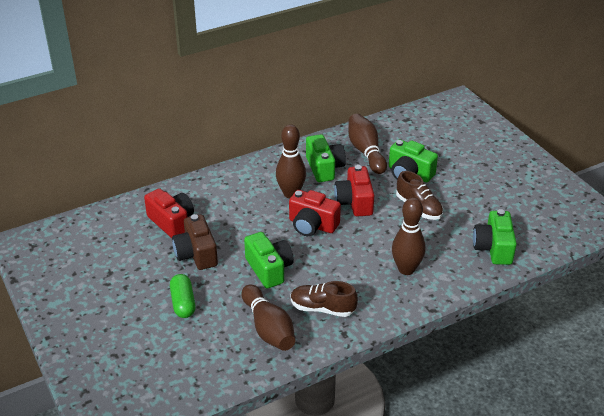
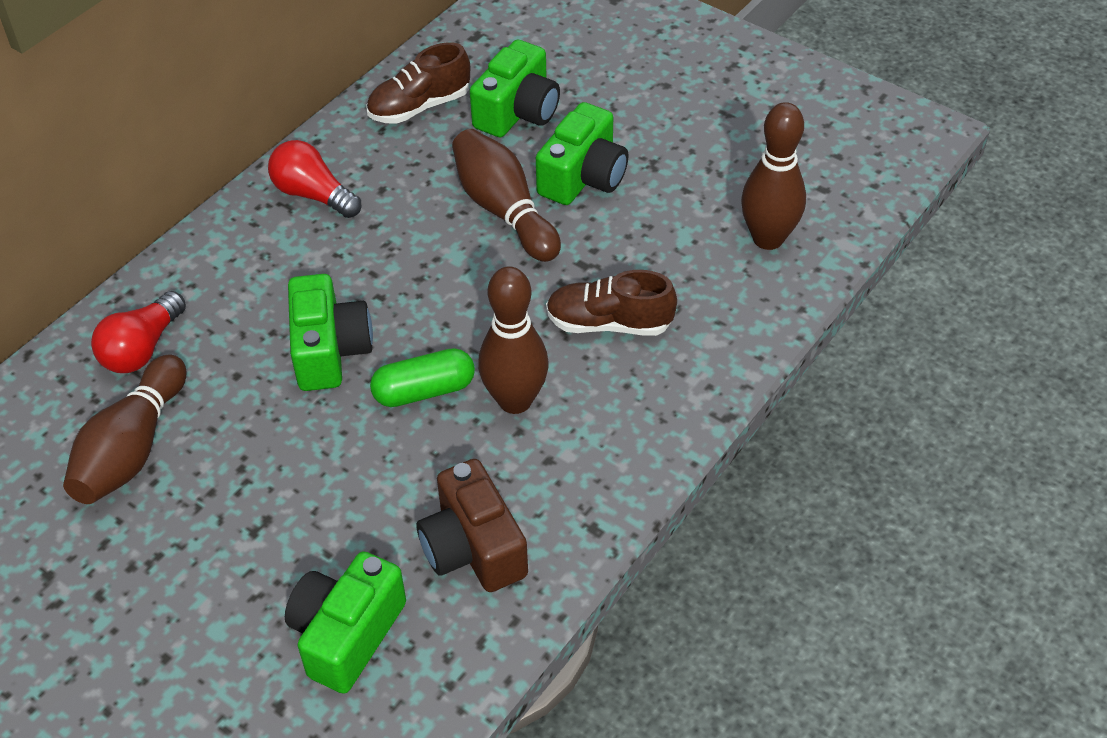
red camera: [144,188,194,238] [289,190,341,236] [334,165,374,217] = 3 -> none = 0
red light bulb: none = 0 -> [91,291,186,373] [268,140,361,218] = 2

